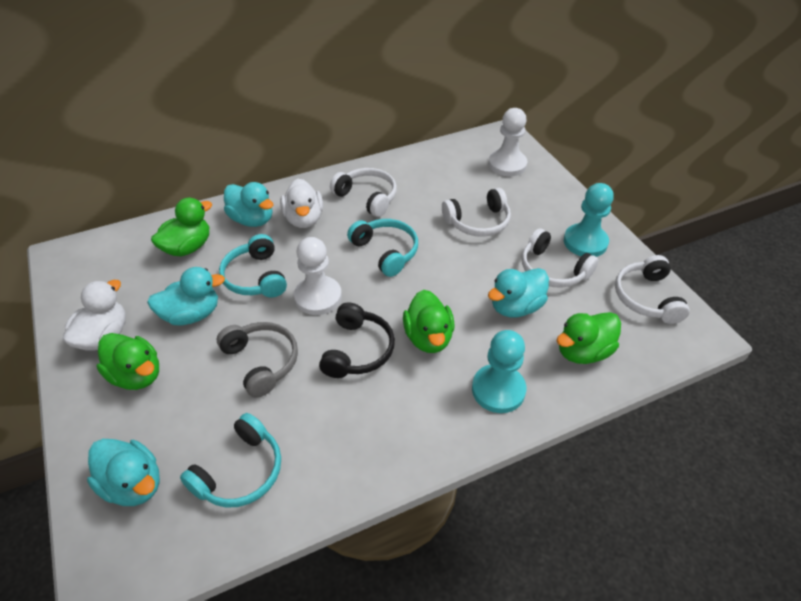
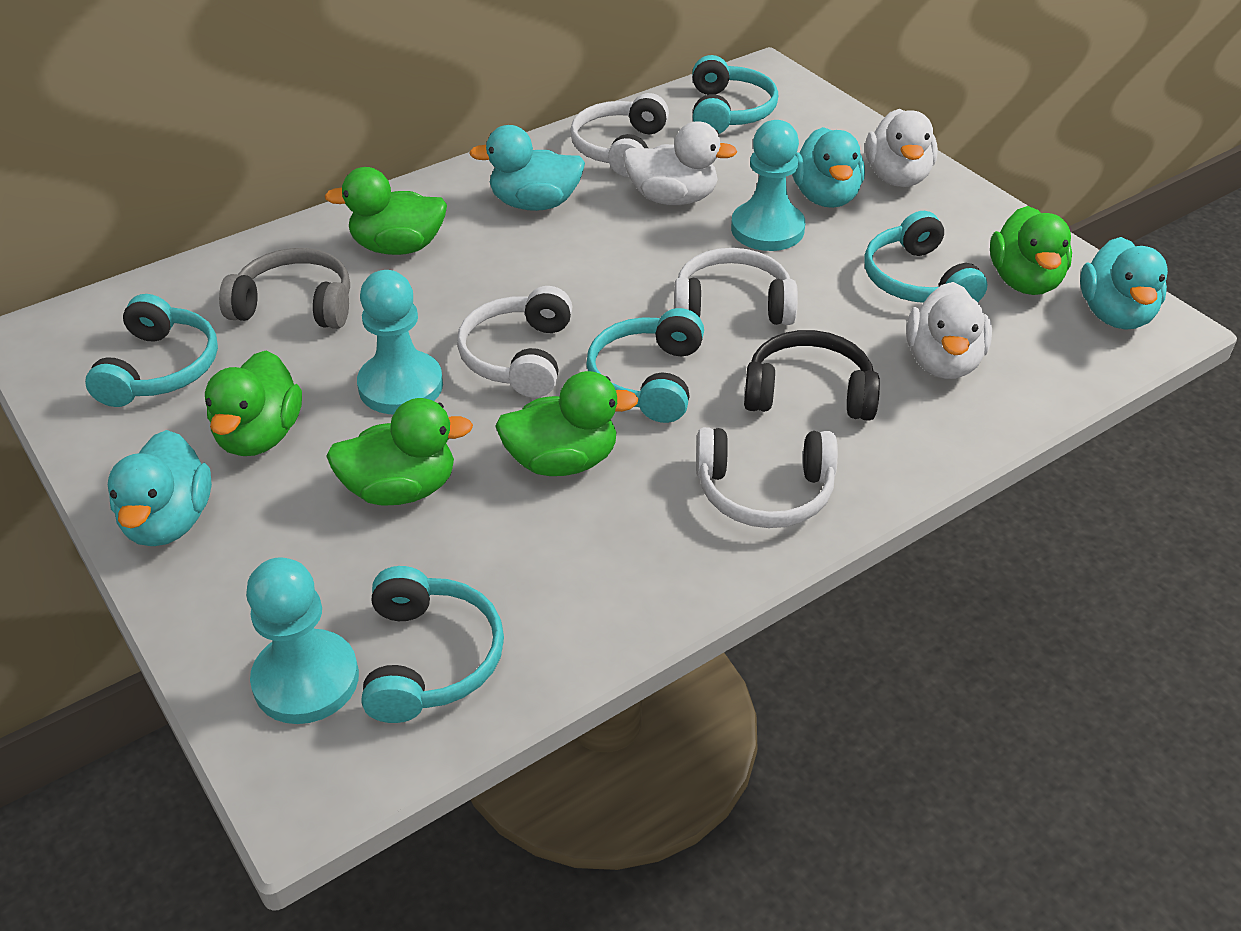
green duck: [97,333,159,390] [151,198,212,256] [403,290,454,353] [556,312,621,364] = 4 -> [205,351,302,456] [325,167,447,255] [326,398,473,506] [495,371,639,476] [990,206,1072,295] = 5
turquoise headphones: [180,413,281,508] [219,234,287,298] [347,219,418,277] = 3 -> [85,294,218,407] [362,566,504,723] [586,308,704,423] [692,55,778,134] [864,211,987,303] = 5
turquoise pawn: [472,330,526,413] [564,183,614,257] = 2 -> [246,557,359,724] [357,270,443,414] [731,120,805,251] = 3
white duck: [63,280,126,351] [280,178,323,228] = 2 -> [623,121,737,205] [865,109,938,187] [906,282,992,379] = 3
white pawn: [294,237,342,315] [488,108,527,176] = 2 -> none = 0

